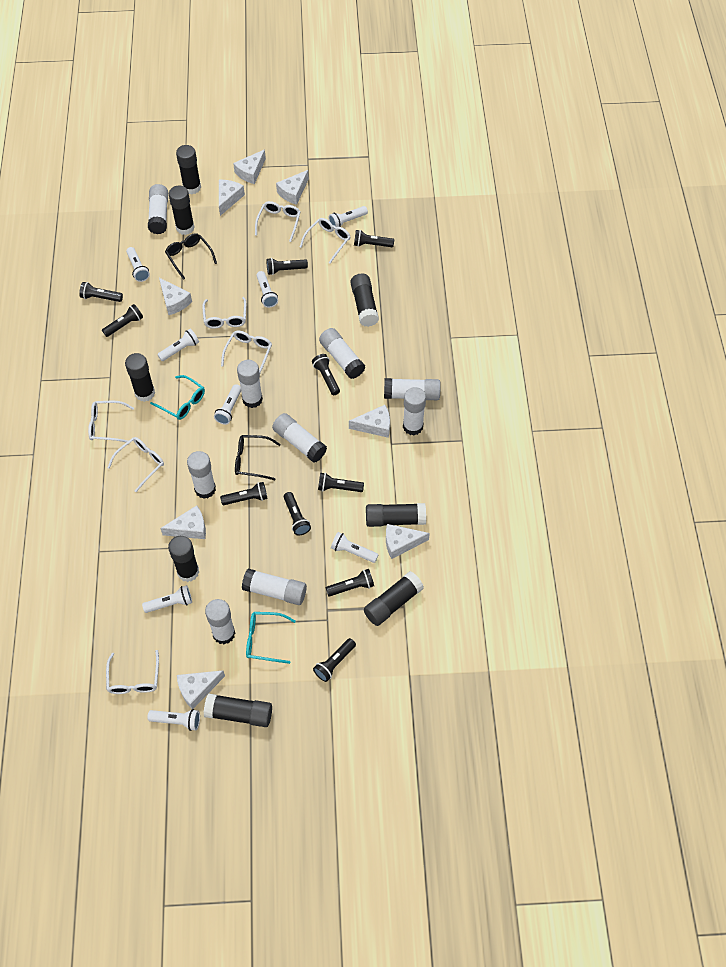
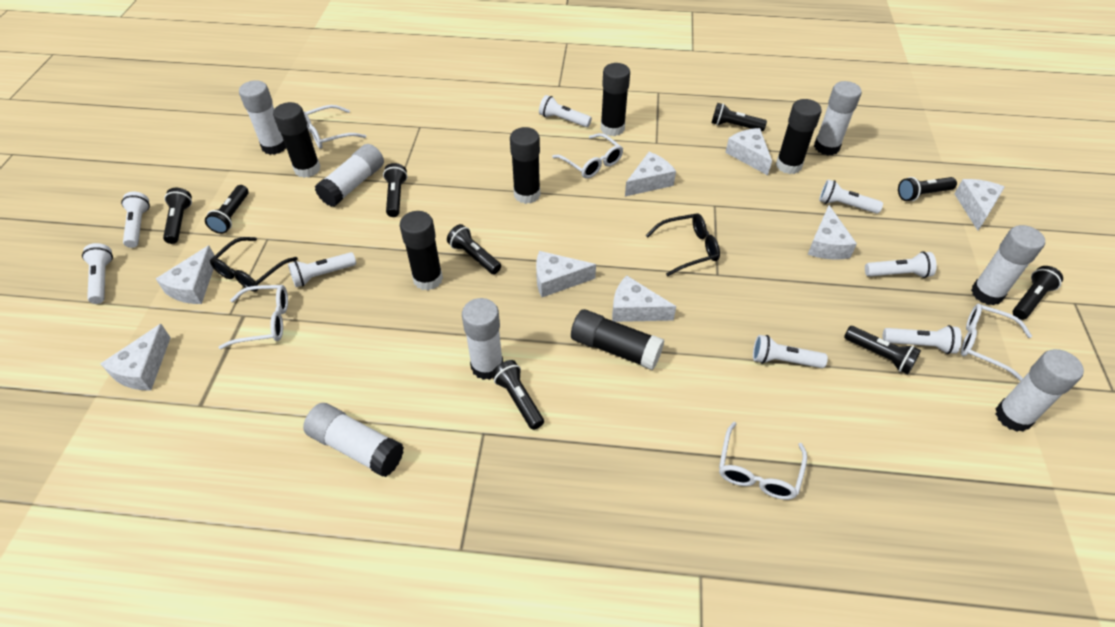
black flashlight: [79,282,123,302] [102,304,143,337] [220,482,267,505] [267,258,308,275] [284,492,311,536] [312,354,340,395] [313,638,356,682] [318,473,364,492] [325,569,374,597] [354,230,394,247] = 10 -> [163,188,192,244] [205,185,249,234] [383,163,407,217] [447,224,501,274] [491,360,544,430] [712,103,767,131] [844,326,921,374] [898,177,957,201] [1013,266,1063,320] = 9
black glue stick: [125,353,155,402] [168,536,199,582] [169,185,195,235] [176,145,201,194] [204,694,272,727] [350,274,379,327] [364,571,424,626] [366,503,426,527] = 8 -> [273,102,321,178] [400,211,443,291] [510,127,540,204] [571,309,664,370] [601,63,630,136] [776,99,822,174] = 6
turquoise glasses: [150,375,205,420] [246,612,296,664] = 2 -> none = 0
white glasses: [88,401,134,443] [106,650,159,694] [107,437,164,492] [202,297,246,329] [221,331,272,373] [255,201,301,242] [300,218,351,264] = 7 -> [218,285,288,349] [303,105,366,149] [552,133,623,179] [719,422,807,500] [961,304,1032,381] = 5
white glue stick: [148,184,168,234] [187,451,216,499] [205,599,235,644] [237,360,263,408] [242,569,307,605] [272,413,327,463] [319,328,365,379] [384,378,441,400] [403,387,426,435] = 9 -> [239,80,286,155] [303,403,404,477] [315,144,384,207] [462,298,503,380] [814,81,862,155] [971,225,1045,305] [995,349,1084,432] = 7

